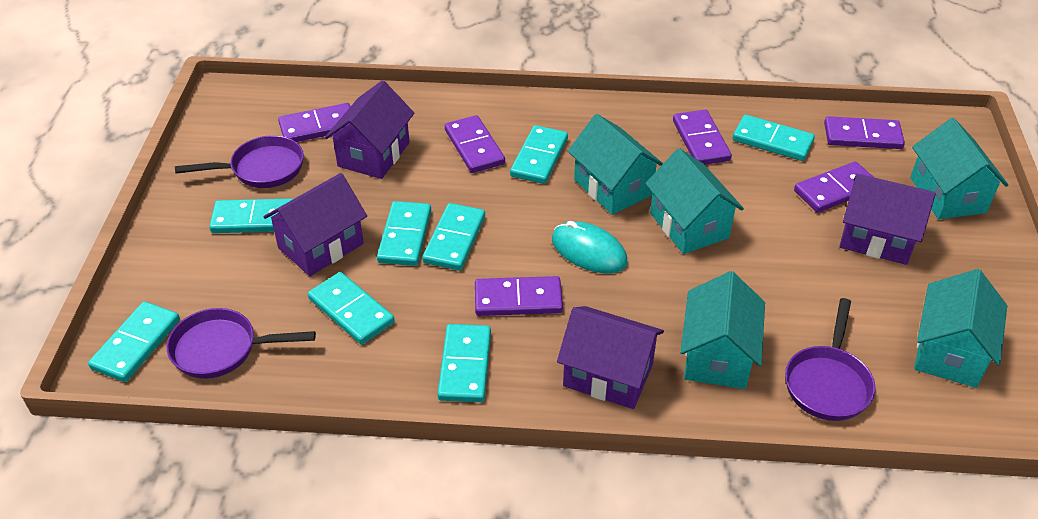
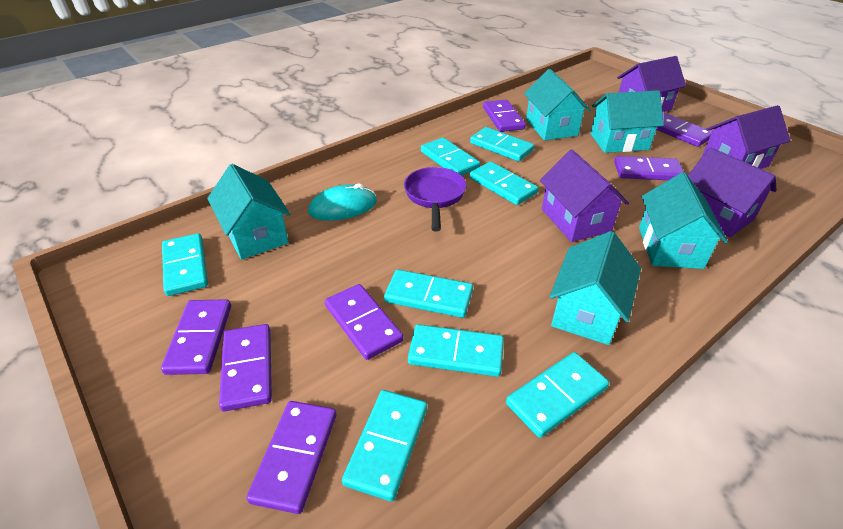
purple domino: [278,103,351,142] [445,115,505,173] [475,276,563,316] [673,110,732,165] [794,161,873,213] [824,116,905,149] = 6 -> [161,299,231,375] [219,324,272,411] [247,401,336,514] [325,284,404,360] [483,100,526,132] [614,156,684,180] [656,113,712,147] = 7
purple pan: [166,308,316,379] [175,135,304,188] [785,298,875,421] = 3 -> [404,167,466,231] = 1

